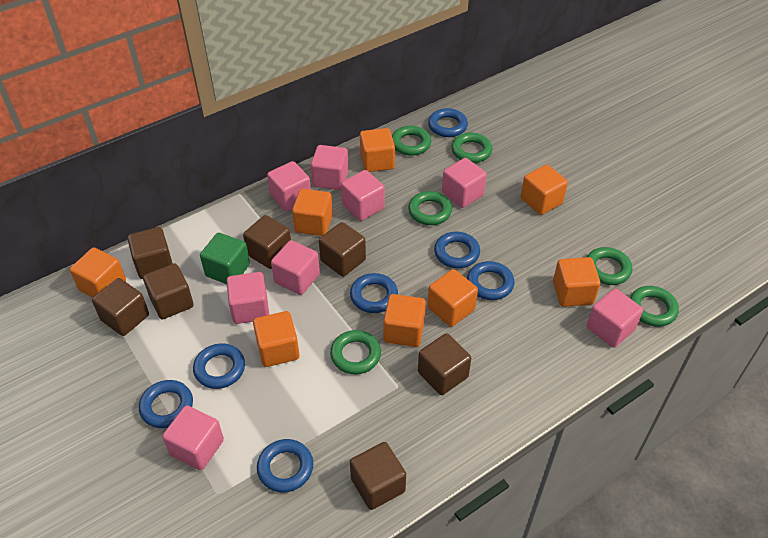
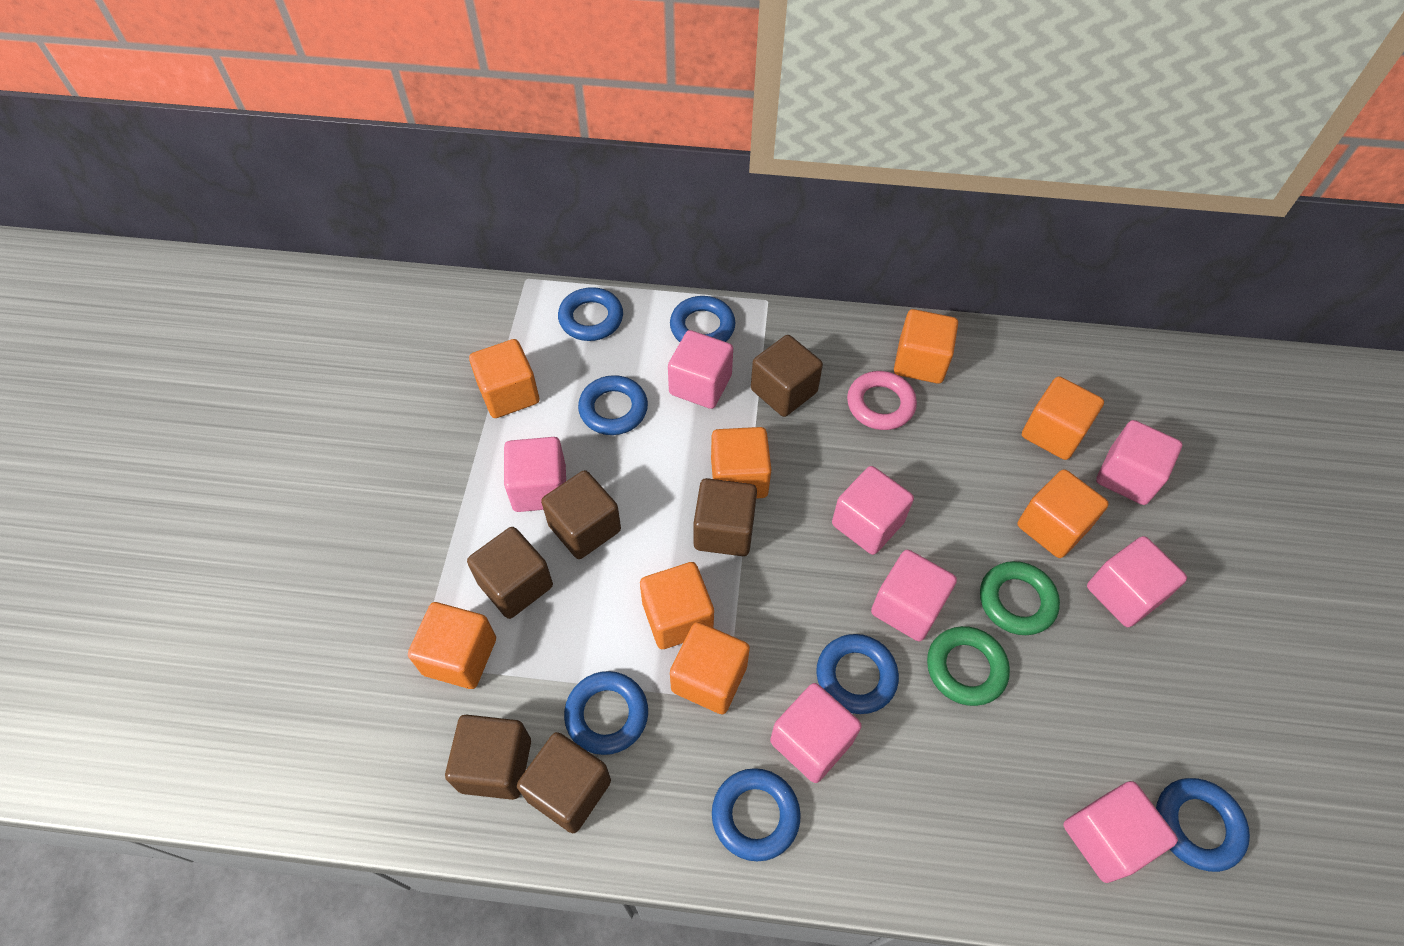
brown cube: [92,278,149,336] [127,227,173,279] [143,263,194,319] [243,215,291,269] [319,222,366,277] [350,442,406,510] [418,333,471,395] = 7 -> [445,715,531,800] [467,527,553,619] [517,732,611,833] [541,470,621,559] [693,478,757,556] [751,335,823,417] = 6
green cube: [200,233,250,284] = 1 -> none = 0
green ring: [330,330,381,374] [392,126,431,156] [408,191,452,225] [451,133,492,163] [587,247,632,285] [630,286,679,327] = 6 -> [927,626,1010,706] [980,561,1060,635] = 2
pink ring: none = 0 -> [847,371,917,430] = 1

